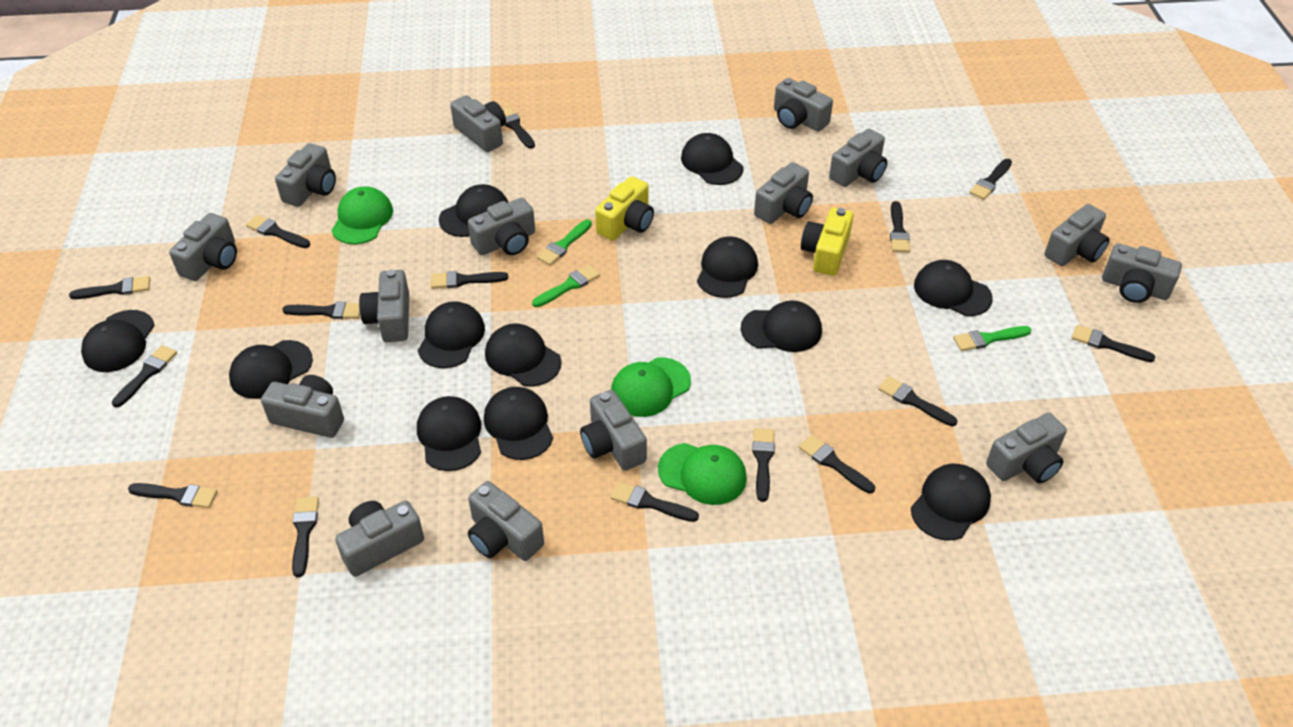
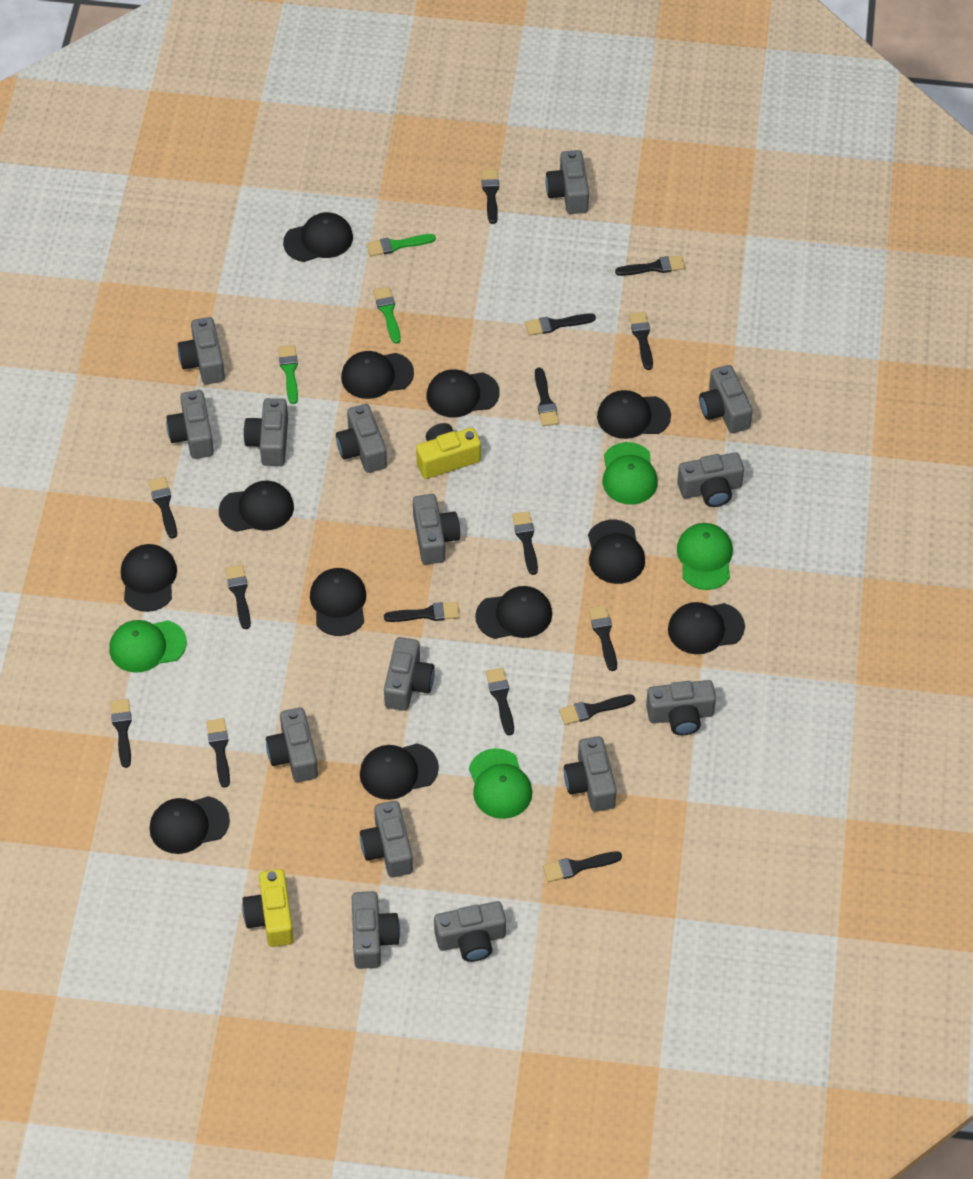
green cap: [331,186,393,244] [611,357,691,417] [658,443,747,505] = 3 -> [109,620,187,673] [469,748,532,819] [602,442,658,505] [677,523,733,590] = 4

